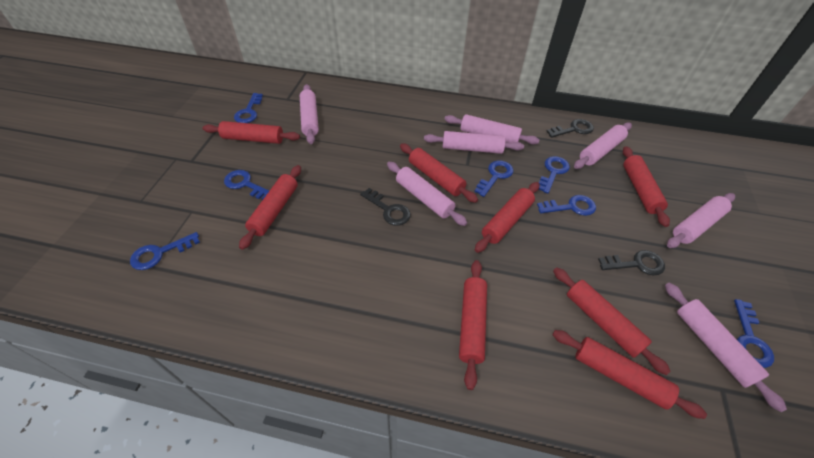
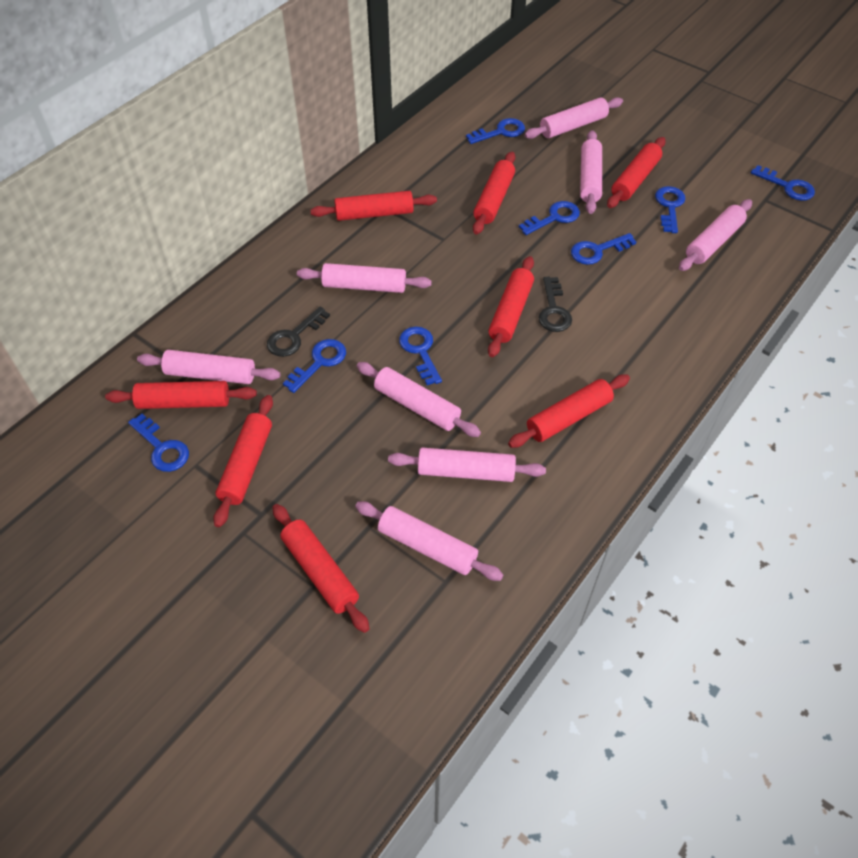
black key: [360,188,411,226] [546,119,594,138] [598,250,665,275] = 3 -> [267,307,330,357] [538,277,572,332] = 2
blue key: [130,232,200,270] [224,170,269,200] [234,93,263,123] [474,160,513,197] [537,195,596,216] [539,156,570,194] [734,299,774,368] = 7 -> [128,414,189,472] [283,339,346,393] [399,326,442,385] [466,118,525,144] [519,201,580,235] [571,233,636,265] [655,186,685,233] [751,165,815,201] = 8
pink rolling pin: [300,84,319,144] [387,162,467,226] [424,131,524,154] [444,114,539,144] [574,122,632,169] [665,283,787,412] [667,193,735,248] = 7 -> [137,350,280,384] [297,263,432,293] [355,501,503,581] [357,362,481,437] [388,447,546,482] [524,97,623,139] [580,130,602,214] [679,199,752,271] = 8

